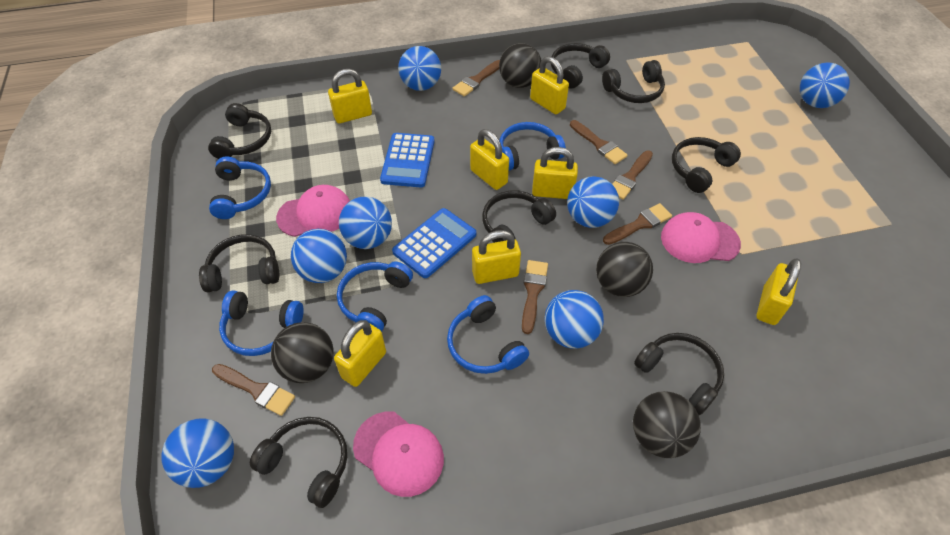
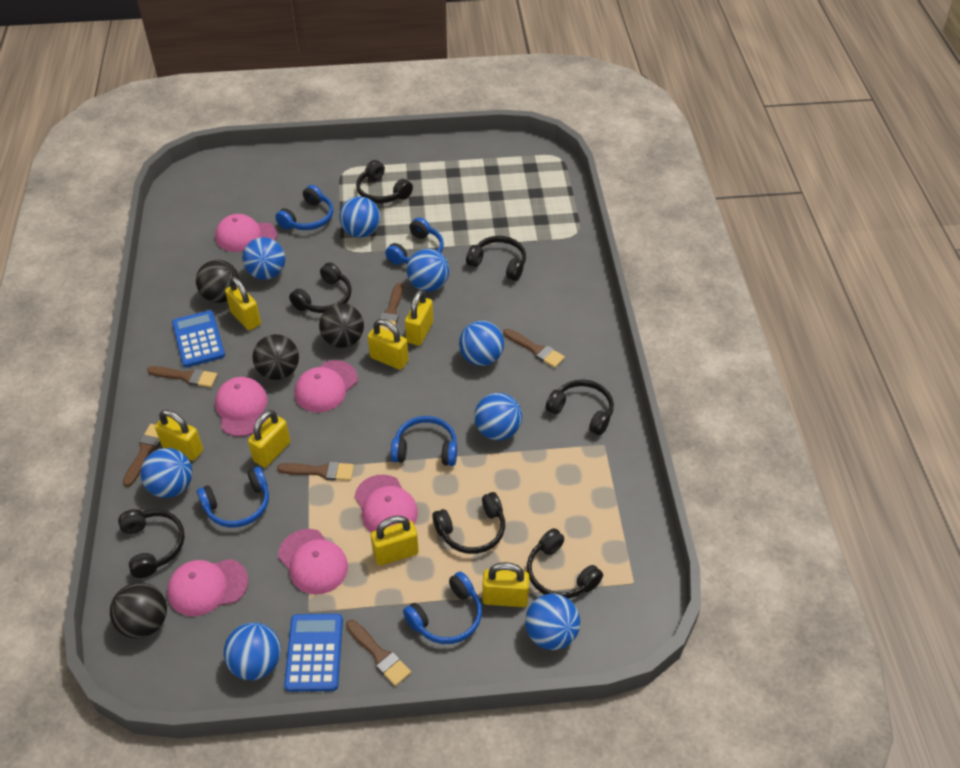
black headphones: [199,234,279,293] [208,103,271,159] [250,417,347,508] [482,190,556,243] [551,43,610,89] [602,60,665,103] [634,333,724,415] [672,137,741,193] = 8 -> [118,509,185,578] [289,262,352,313] [356,160,413,203] [432,492,505,554] [466,236,526,281] [527,528,603,599] [546,379,614,435] = 7
blue ball: [162,418,234,488] [291,229,347,283] [339,197,392,249] [398,46,441,91] [545,290,604,349] [567,176,619,228] [800,62,850,108] = 7 -> [141,448,192,498] [224,622,281,680] [242,237,285,280] [339,197,380,238] [407,249,449,292] [459,321,504,366] [474,393,522,441] [525,594,580,650] = 8
pink cap: [276,185,350,237] [353,412,444,497] [661,212,741,263] = 3 -> [167,559,248,616] [215,214,277,252] [215,377,268,437] [278,529,348,594] [294,360,358,412] [355,475,418,533] = 6

